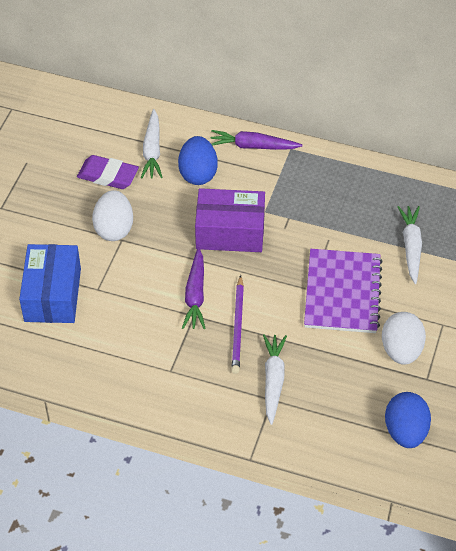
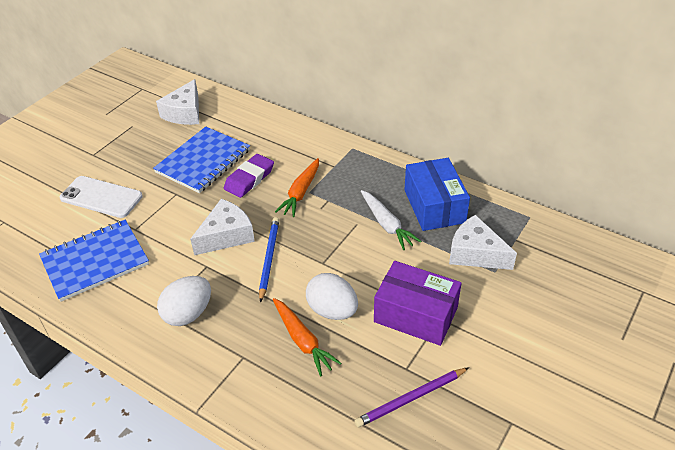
blue egg: [178,136,218,185] [385,392,431,448] = 2 -> none = 0
blue notebook: none = 0 -> [39,220,149,302] [153,127,250,193] = 2
blue pencil: none = 0 -> [259,217,279,303] = 1
orange carrot: none = 0 -> [273,298,341,376] [275,158,319,217] = 2
purple carrot: [182,247,206,329] [210,130,303,150] = 2 -> none = 0
purple notebook: [304,249,383,333] = 1 -> none = 0
white carrot: [141,109,163,179] [263,334,287,425] [398,206,422,284] = 3 -> [361,190,421,250] = 1
white cheese: none = 0 -> [156,79,199,125] [190,199,255,255] [449,215,517,270] = 3
white phone: none = 0 -> [60,176,143,218] = 1

